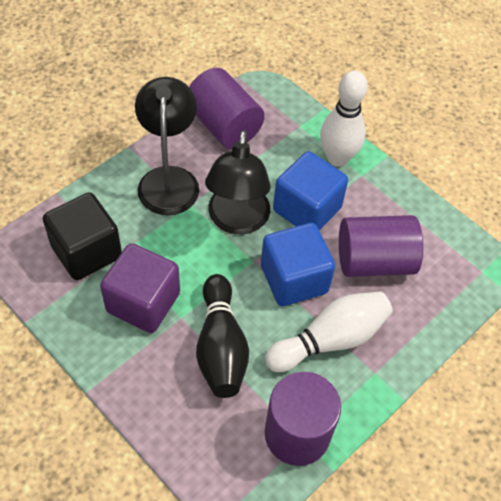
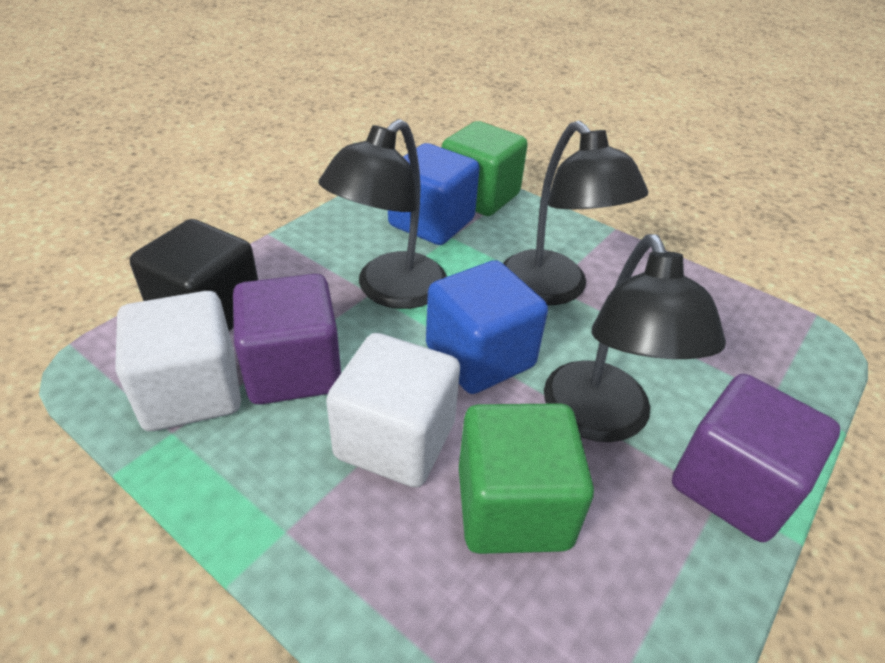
black bowling pin: [196,274,249,398] = 1 -> none = 0
black lamp: [135,77,199,215] [205,130,271,234] = 2 -> [318,119,447,309] [503,120,648,305] [544,234,726,442] = 3
green cube: none = 0 -> [442,121,528,216] [459,403,594,554] = 2
purple cube: [100,243,180,333] = 1 -> [233,274,341,405] [672,374,840,542] = 2
purple cylinder: [189,68,265,149] [265,372,341,466] [339,215,423,277] = 3 -> none = 0
white bowling pin: [265,291,393,372] [320,71,368,167] = 2 -> none = 0
white cube: none = 0 -> [115,291,241,431] [326,333,460,487] = 2

